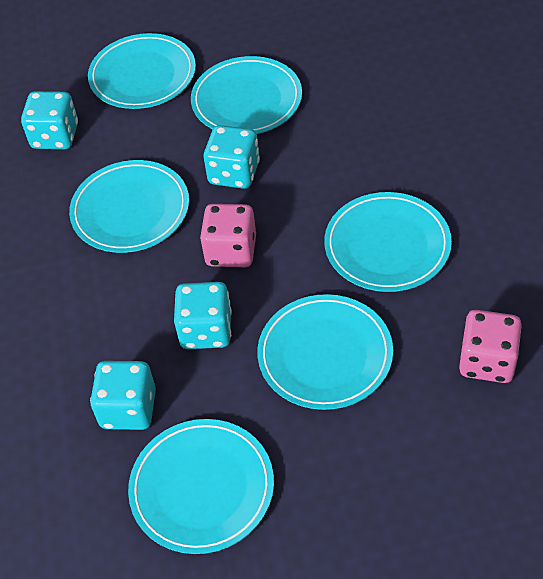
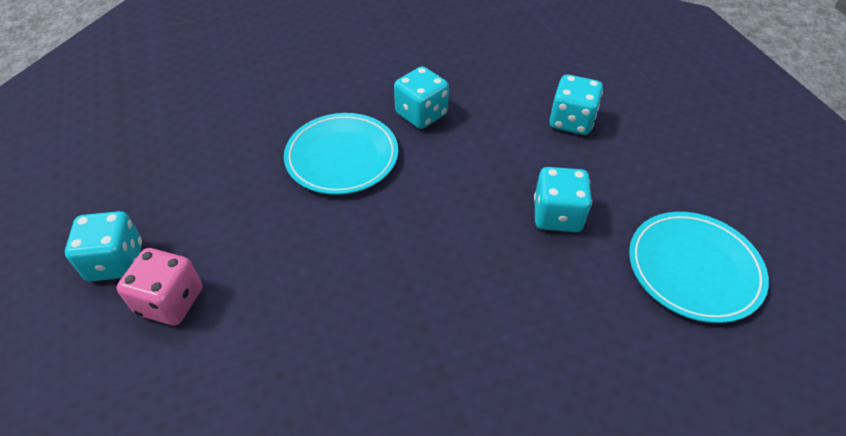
pink dice: [200,204,256,267] [459,310,522,383] = 2 -> [117,248,202,325] = 1
turquoise plate: [69,160,189,253] [88,33,196,109] [128,419,274,554] [191,56,302,134] [257,294,393,410] [324,192,452,292] = 6 -> [284,113,398,195] [629,212,769,323] = 2

